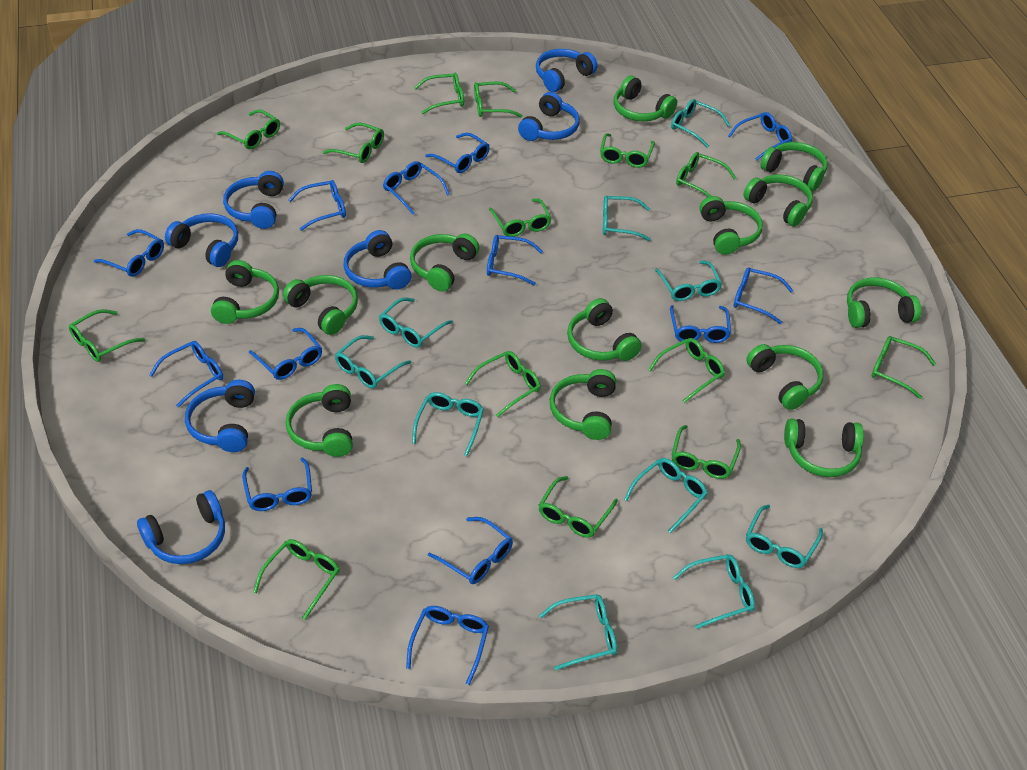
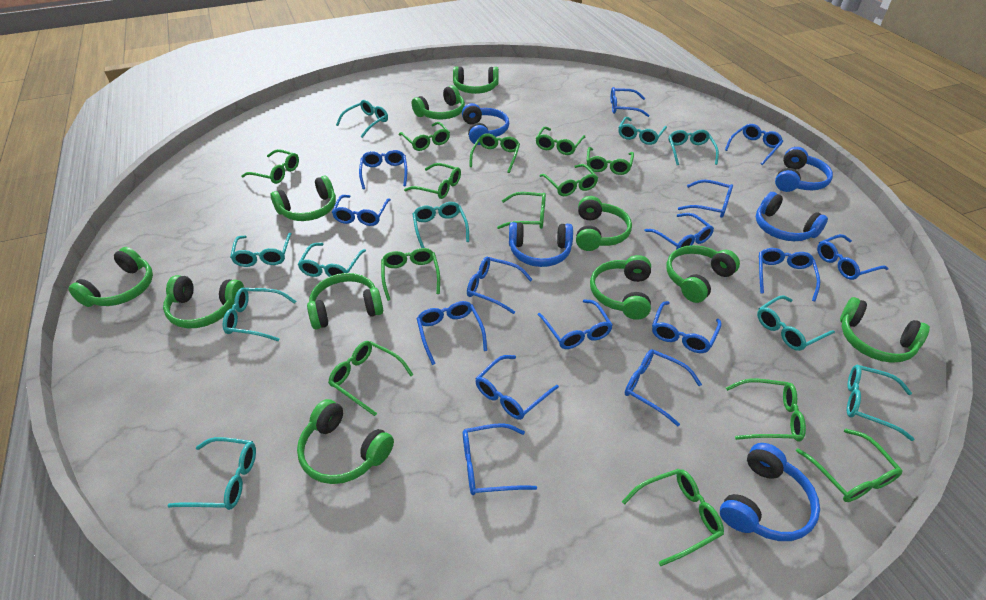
blue glasses: [94,229,164,277] [149,341,223,407] [242,458,312,511] [249,328,322,380] [288,180,346,231] [383,161,450,215] [406,606,489,685] [425,133,490,173] [428,517,513,584] [487,235,543,286] [670,305,731,343] [728,112,792,161] [734,267,793,324] = 13 -> [332,195,391,226] [359,150,407,189] [417,301,487,365] [463,423,537,495] [467,257,533,314] [475,355,559,420] [538,299,613,349] [610,87,650,117] [625,349,702,426] [644,213,714,250] [652,301,722,353] [678,180,733,218] [725,124,783,165] [759,248,820,301] [817,234,889,280] = 15
blue headphones: [137,490,225,564] [165,213,238,267] [185,380,255,452] [223,171,284,229] [343,230,412,290] [518,92,580,141] [536,49,598,92] = 7 -> [462,103,509,145] [509,222,573,267] [720,443,820,541] [756,192,828,241] [775,147,833,192] = 5
green glasses: [69,309,145,362] [217,110,280,149] [253,539,340,620] [323,123,384,163] [414,73,464,114] [465,351,541,417] [474,82,523,117] [489,199,552,237] [538,476,618,538] [600,133,655,168] [648,338,725,403] [672,425,741,479] [676,152,736,197] [872,336,936,399] = 14 -> [241,149,299,184] [328,341,414,416] [381,248,440,301] [399,122,450,151] [404,163,461,199] [469,133,520,173] [497,192,546,229] [536,127,586,155] [539,164,598,196] [587,147,634,175] [622,469,724,566] [725,379,806,442] [796,428,903,502] = 13
green headphones: [211,260,279,324] [283,275,358,335] [285,384,353,457] [410,234,479,292] [550,369,616,440] [567,298,642,361] [614,75,677,121] [699,196,763,255] [743,174,813,227] [746,344,823,410] [760,142,828,191] [784,419,864,477] [847,277,921,328] = 13 -> [68,247,153,307] [163,275,244,328] [271,176,336,221] [297,399,394,484] [307,273,383,330] [412,85,465,119] [453,67,499,94] [576,196,632,251] [590,255,651,320] [666,245,740,303] [840,297,930,363] = 11

